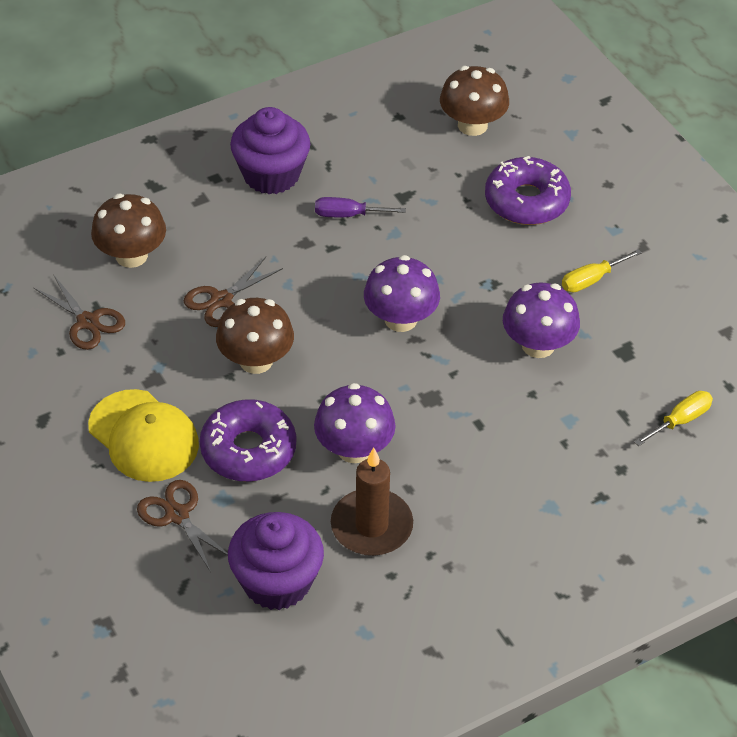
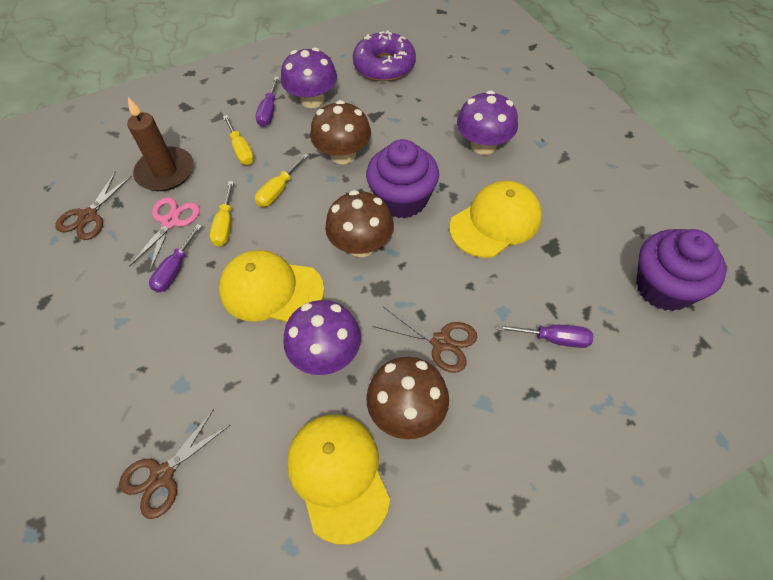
pink scissors: none = 0 -> [129,197,200,272] = 1
purple donut: [200,399,296,482] [485,156,571,225] = 2 -> [353,30,416,81] = 1
purple screwdriver: [315,197,406,217] = 1 -> [149,224,202,292] [256,77,279,127] [497,324,593,348] = 3
yellow cap: [88,389,199,482] = 1 -> [219,250,324,322] [287,415,390,545] [449,181,542,258] = 3
yellow screwdriver: [562,249,642,292] [634,391,713,446] = 2 -> [210,181,234,246] [223,115,254,165] [255,153,308,207] = 3

